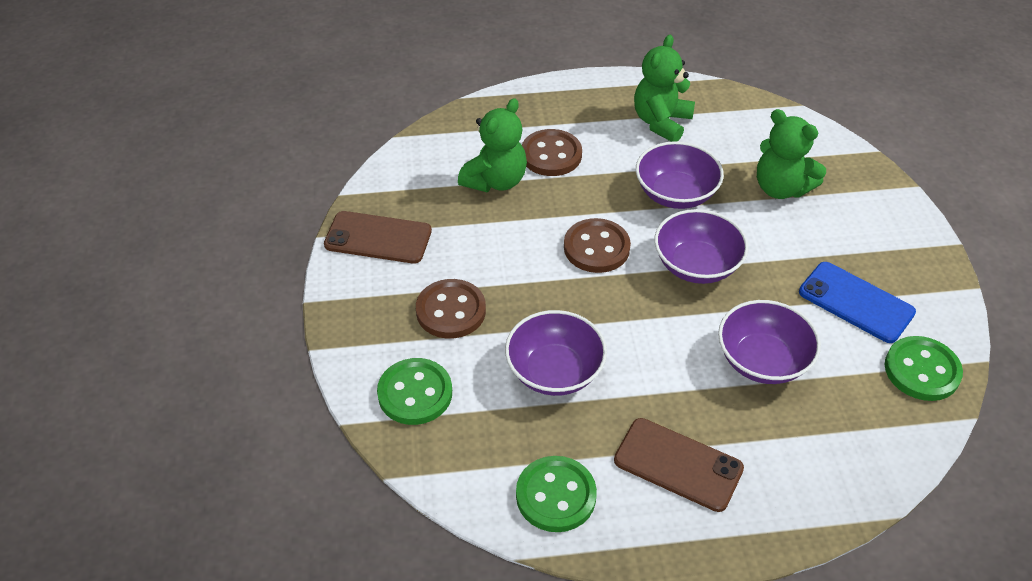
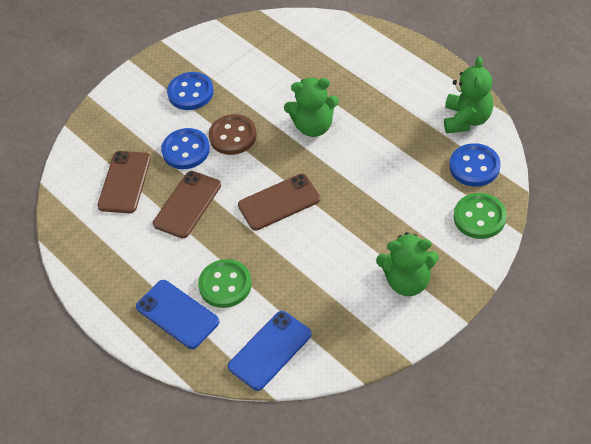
blue button: none = 0 -> [161,128,210,169] [167,72,214,110] [450,143,500,187] = 3
blue phone: [799,262,916,343] = 1 -> [136,280,220,349] [228,311,312,391] = 2
brown button: [416,279,486,339] [522,129,582,176] [564,218,631,273] = 3 -> [209,114,257,155] = 1
brown phone: [324,211,432,264] [614,418,744,512] = 2 -> [97,151,151,213] [153,171,221,238] [238,174,320,231] = 3
green button: [377,358,452,425] [516,456,597,532] [885,336,963,401] = 3 -> [198,259,252,308] [454,193,507,239] = 2
purple bowl: [505,310,607,396] [636,141,724,209] [654,209,748,284] [718,300,821,384] = 4 -> none = 0

